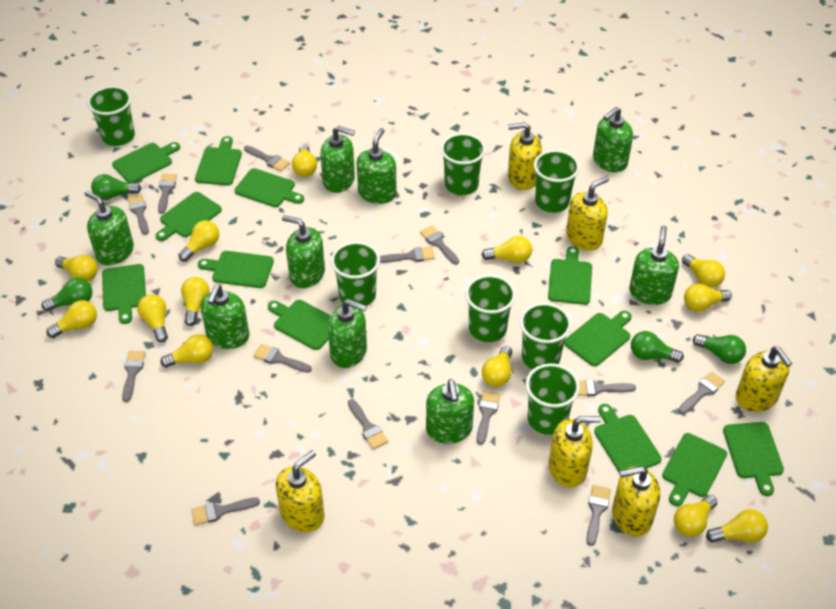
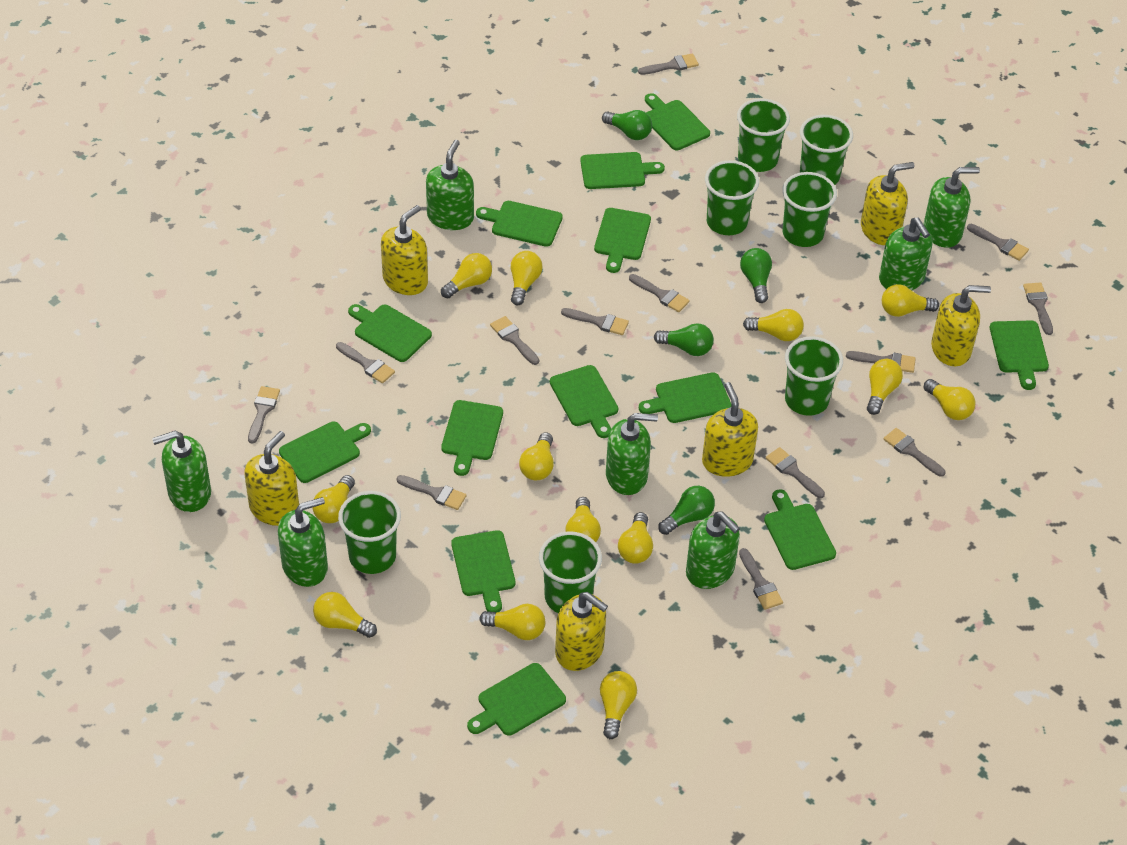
green cutting board: [102,264,146,324] [112,142,180,183] [155,192,222,241] [195,136,242,185] [198,251,274,288] [235,168,304,207] [268,300,331,350] [548,246,592,305] [564,311,632,366] [594,404,662,472] [662,433,727,506] [723,422,784,496] = 12 -> [279,422,371,483] [348,304,432,362] [441,400,503,476] [451,530,515,612] [467,663,566,736] [476,201,563,247] [550,365,618,438] [580,152,665,189] [594,208,651,273] [639,372,732,423] [645,93,710,150] [764,489,836,570] [990,320,1049,390] = 13
green soap dispenser: [84,191,134,265] [200,285,249,349] [282,215,325,288] [320,126,355,193] [328,299,367,368] [356,128,397,204] [426,379,474,444] [593,107,633,172] [629,226,679,305] = 9 -> [152,431,211,512] [278,497,328,587] [426,140,474,230] [606,413,658,495] [686,511,740,589] [879,217,933,290] [923,167,980,248] = 7

